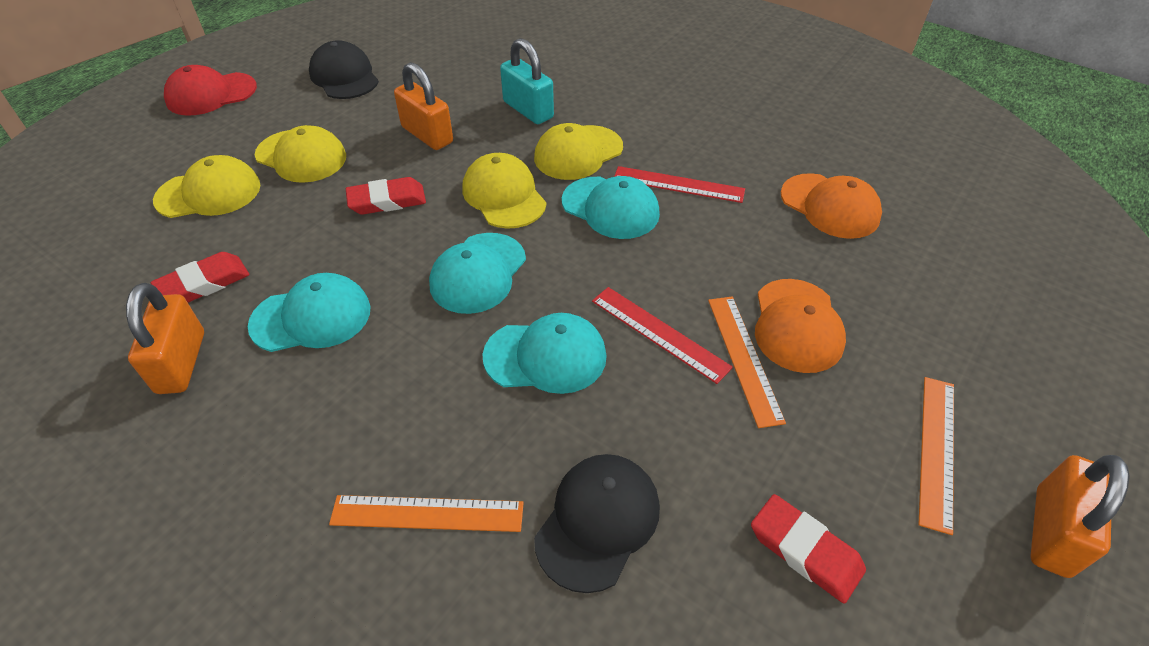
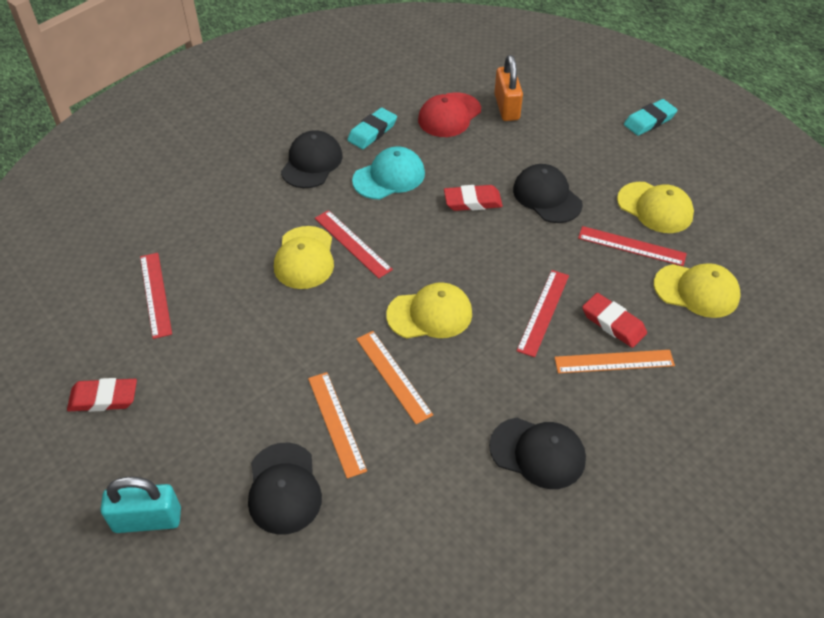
black cap: [309,40,379,99] [534,454,660,593] = 2 -> [248,443,322,535] [281,130,343,188] [489,418,586,489] [513,164,583,223] = 4
orange cap: [755,279,846,373] [781,173,882,239] = 2 -> none = 0
orange padlock: [126,283,204,394] [394,62,453,150] [1030,455,1130,578] = 3 -> [494,55,523,121] = 1
red ruler: [592,287,733,384] [614,166,745,203] = 2 -> [140,253,172,339] [315,210,393,279] [516,270,569,357] [578,226,687,266] = 4
turquoise cap: [247,273,370,352] [429,233,526,314] [482,313,607,394] [562,176,660,239] = 4 -> [352,146,425,199] = 1
turquoise eraser: none = 0 -> [347,108,397,149] [624,99,677,136] = 2

